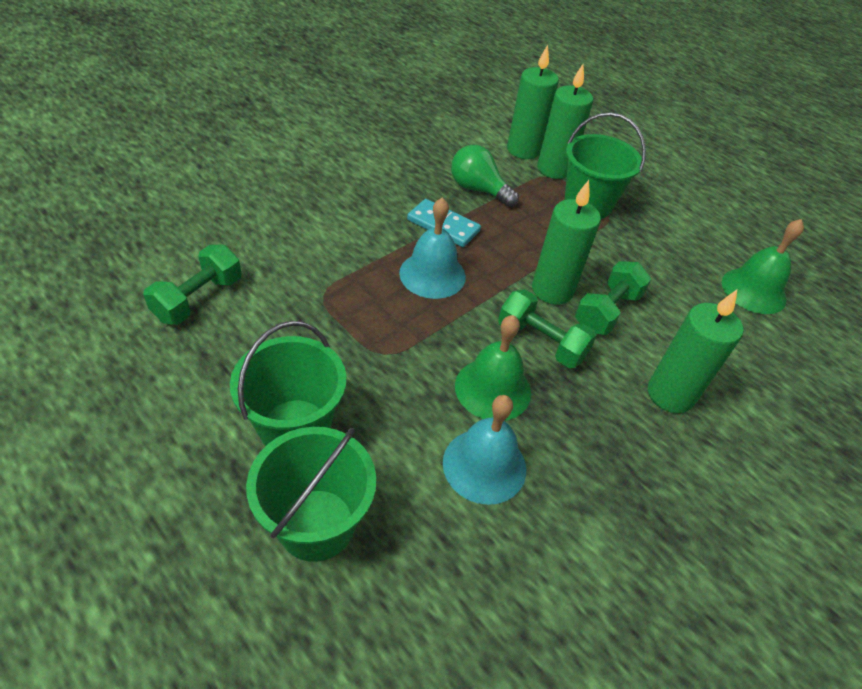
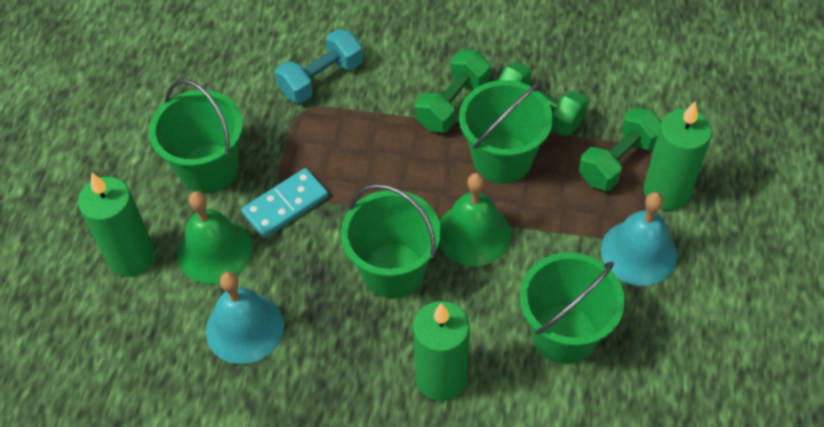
green bucket: [230,321,346,446] [246,427,376,562] [565,112,646,219] = 3 -> [149,79,243,193] [341,184,441,298] [459,80,553,184] [520,252,625,364] = 4
green candle: [507,45,559,159] [532,180,601,305] [537,64,593,179] [648,290,743,413] = 4 -> [78,173,155,277] [413,301,470,401] [643,102,712,210] = 3
green light bulb: [451,145,519,207] = 1 -> none = 0
turquoise dumbbell: none = 0 -> [275,29,363,103] = 1

